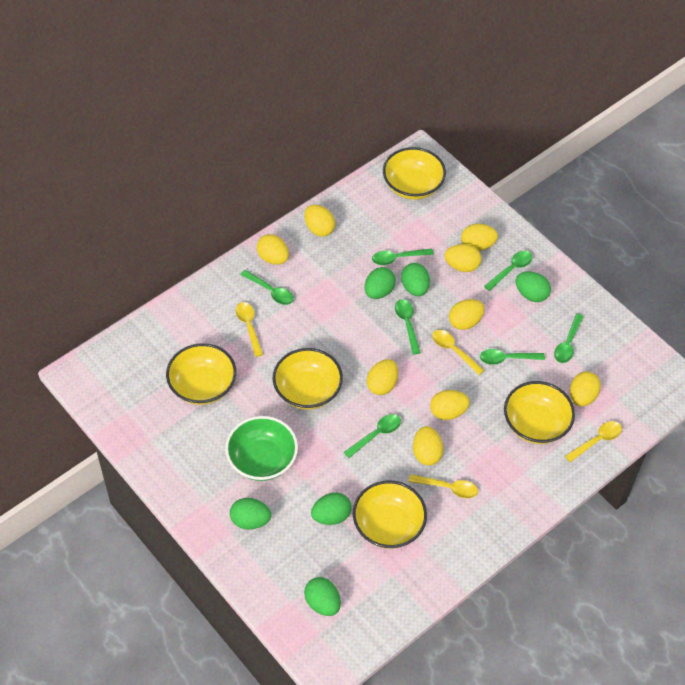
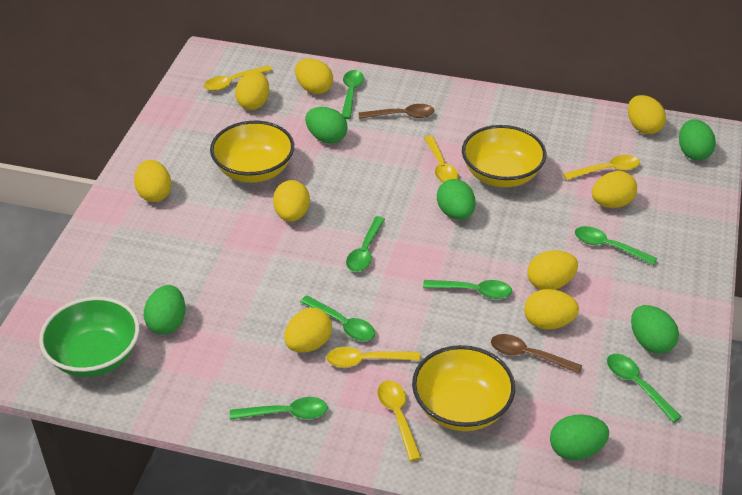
brown spoon: none = 0 -> [359,104,434,119] [491,334,582,374] = 2
yellow bowl: [166,343,236,405] [273,348,343,410] [353,480,427,549] [383,147,446,200] [504,381,575,444] = 5 -> [210,121,294,183] [412,345,515,431] [462,125,546,187] = 3
yellow spoon: [236,302,263,357] [409,474,478,498] [432,330,484,375] [565,421,622,462] = 4 -> [204,65,272,91] [326,347,420,368] [377,380,421,461] [424,136,458,183] [563,155,640,180] = 5

